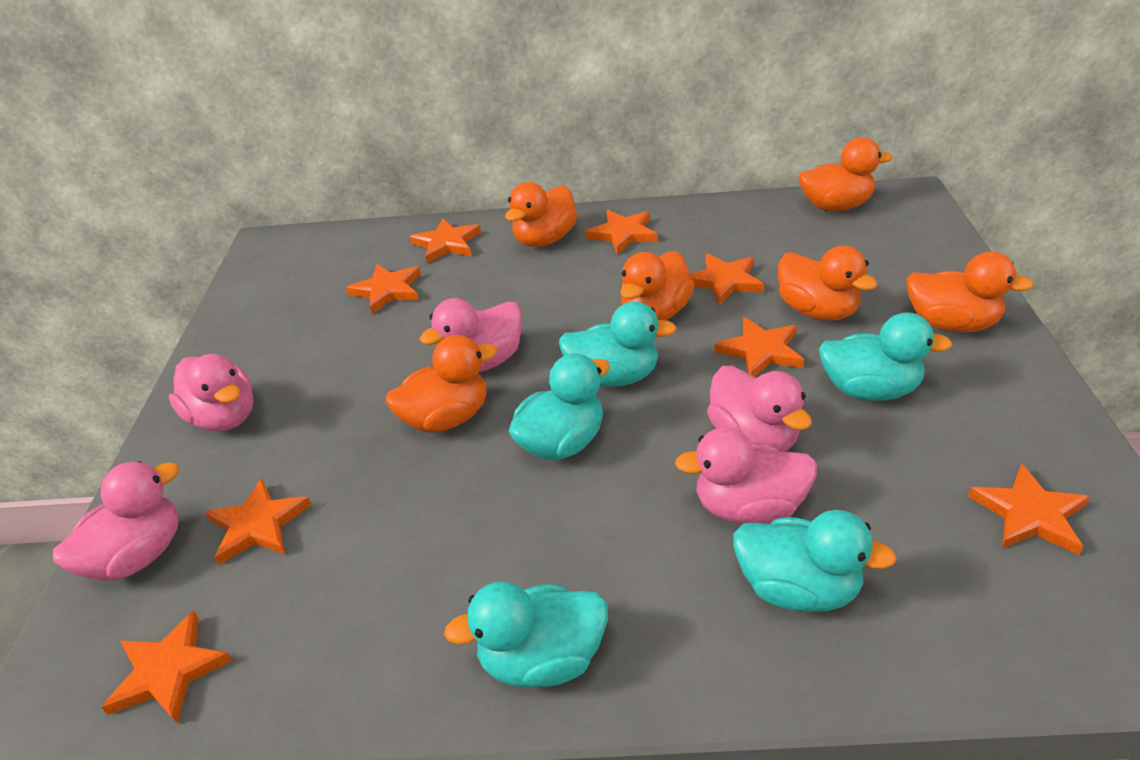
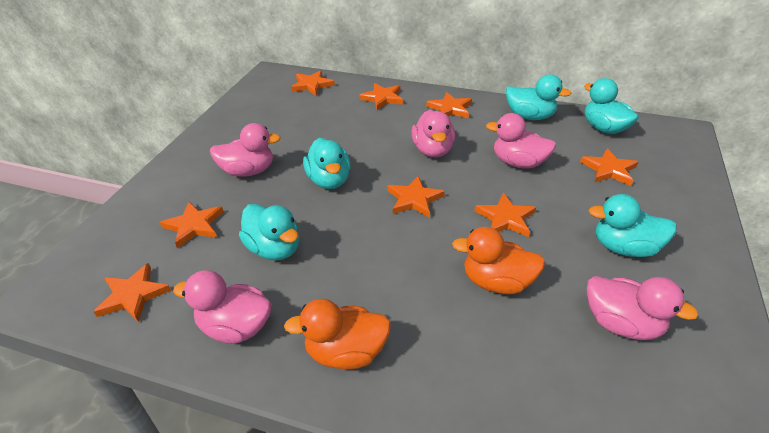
orange duck: [386,335,497,433] [505,182,577,247] [620,251,694,320] [778,246,878,321] [799,137,893,211] [906,252,1034,332] = 6 -> [284,299,391,370] [452,227,545,294] = 2

